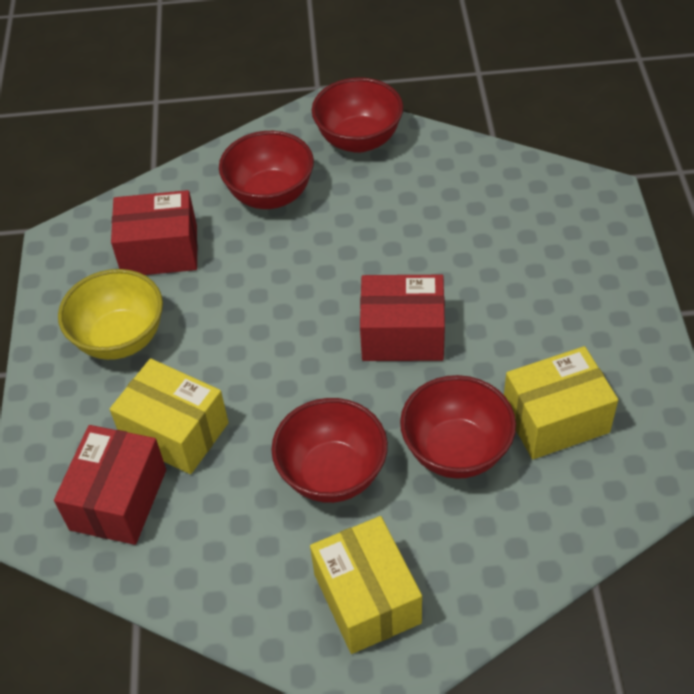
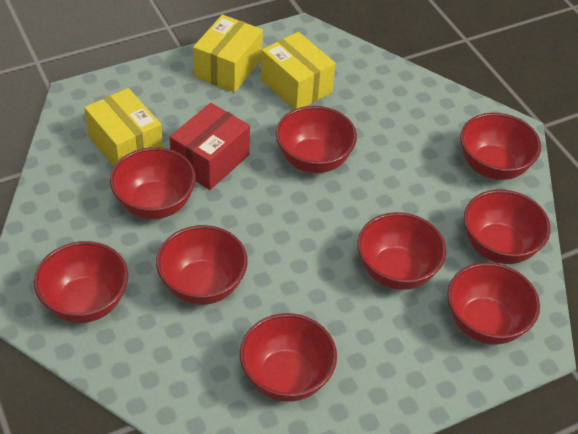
red bowl: [219,131,314,209] [271,398,388,503] [312,77,403,153] [400,375,516,479] = 4 -> [34,241,128,323] [110,147,196,219] [156,225,248,305] [240,313,337,402] [276,106,357,173] [358,212,446,290] [447,262,540,345] [460,113,541,180] [464,190,551,264] = 9
red box: [54,425,166,545] [111,190,198,275] [360,275,445,361] = 3 -> [170,103,250,190] = 1
yellow bowl: [58,269,163,360] = 1 -> none = 0

